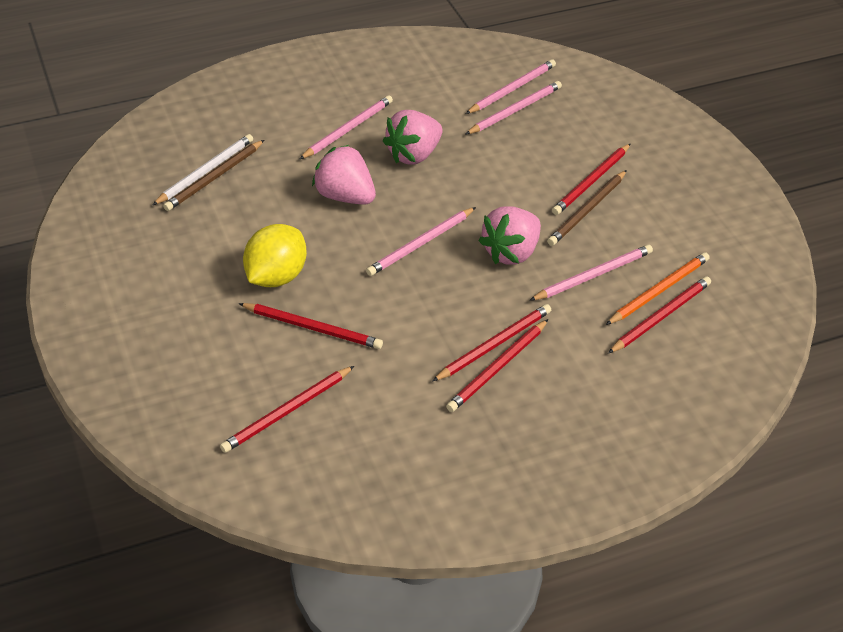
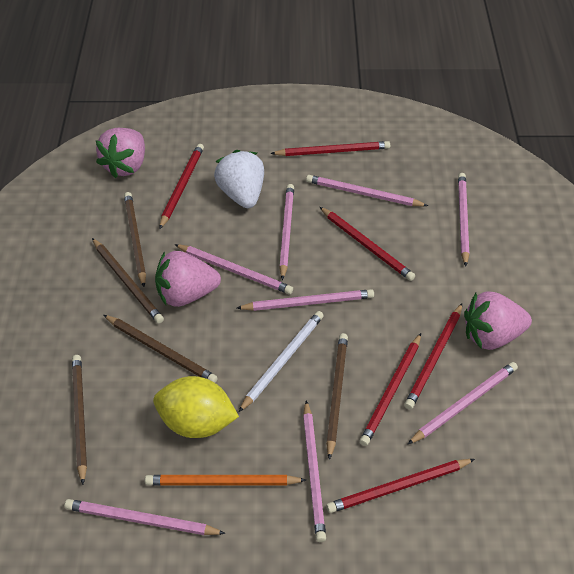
brown pencil: [163,140,264,211] [547,170,627,246] = 2 -> [72,355,87,485] [92,238,164,324] [104,315,218,383] [124,192,146,287] [326,333,348,460] = 5
pink pencil: [300,95,393,159] [366,207,476,276] [465,81,562,135] [466,59,556,114] [529,245,653,301] = 5 -> [65,499,226,535] [174,244,293,294] [237,289,374,311] [279,184,294,280] [303,400,326,542] [306,175,428,206] [407,362,518,445] [458,173,469,267] = 8
white strawberry: none = 0 -> [214,150,264,208] = 1

